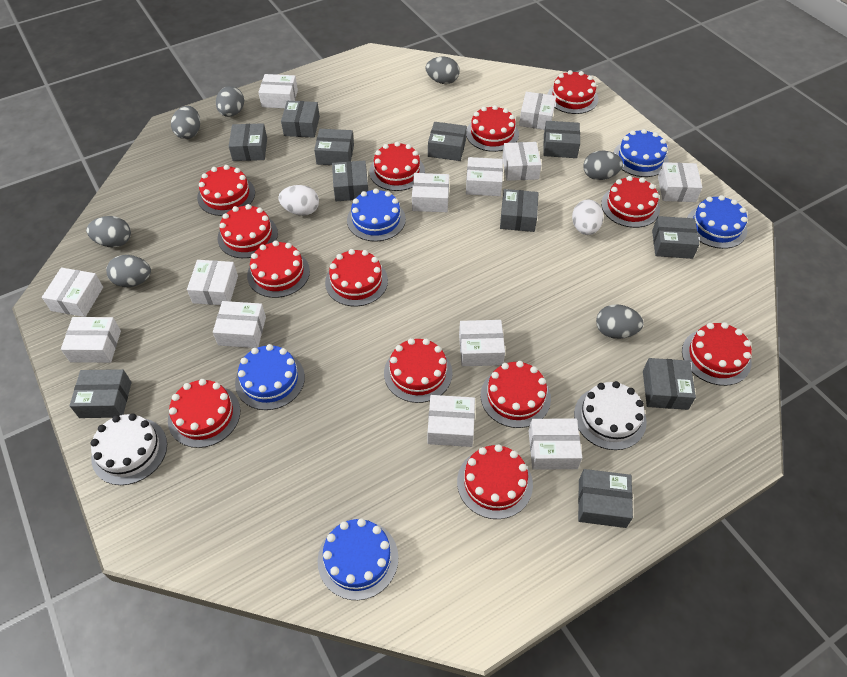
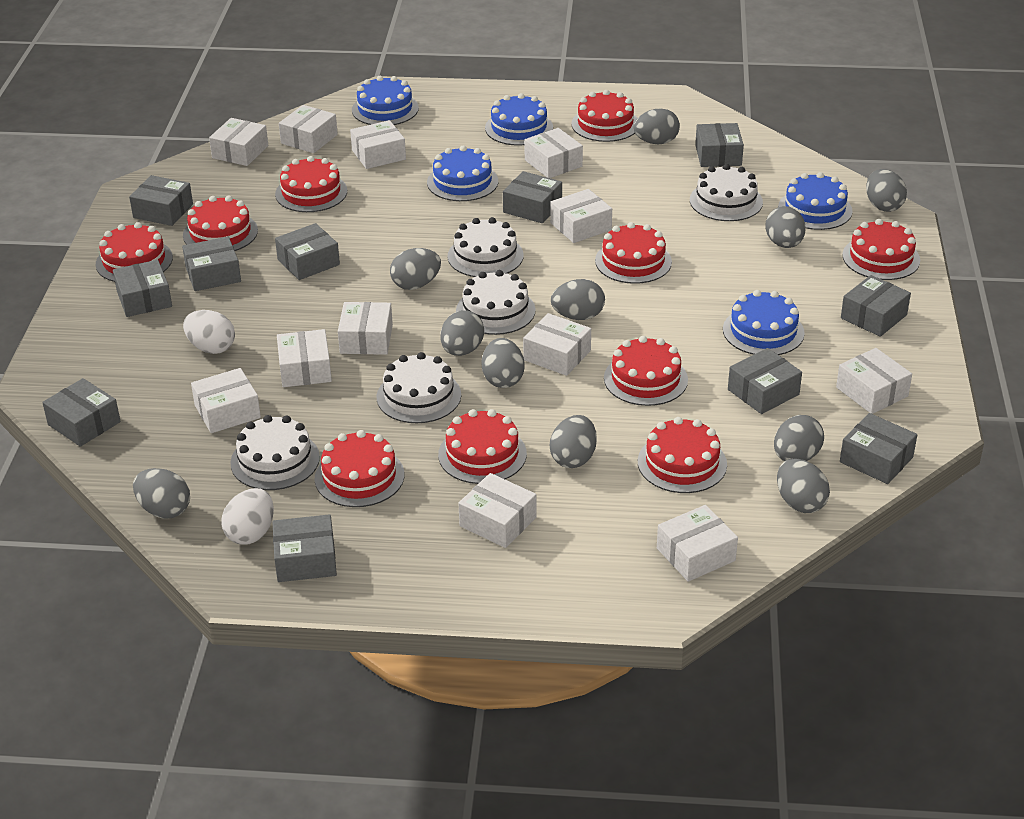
grey egg: [86,216,131,247] [106,255,151,287] [171,106,200,139] [216,86,244,117] [426,57,460,84] [583,151,623,180] [596,304,644,339] = 7 -> [133,468,190,518] [390,248,441,290] [440,310,484,356] [482,338,525,388] [550,415,597,468] [551,279,605,320] [634,109,680,144] [765,206,806,248] [774,415,824,461] [777,459,830,513] [866,169,907,212] = 11
red cake: [168,379,240,448] [197,165,255,216] [218,204,278,258] [247,241,310,298] [325,249,388,306] [369,142,425,191] [384,338,453,403] [457,444,533,519] [466,105,519,152] [481,361,551,428] [547,70,598,114] [601,176,660,228] [682,322,752,386] = 13 -> [95,222,173,282] [183,196,258,251] [275,156,347,212] [315,430,404,507] [438,409,527,484] [571,90,637,142] [595,222,672,284] [604,336,688,406] [638,417,727,493] [842,219,920,280] = 10
white box: [42,268,103,317] [61,317,121,363] [187,260,238,305] [213,301,266,348] [258,74,298,108] [412,173,449,212] [427,395,475,447] [459,320,505,366] [466,157,503,196] [502,142,542,181] [519,92,556,130] [529,419,582,469] [658,162,702,202] = 13 -> [191,368,261,433] [209,118,268,166] [277,329,332,387] [279,105,338,153] [338,302,393,355] [350,120,406,169] [458,473,537,548] [523,313,591,376] [525,128,583,178] [550,189,612,243] [657,505,738,582] [836,348,912,414] = 12
white cake: [91,413,167,485] [574,381,647,450] = 2 -> [230,415,320,490] [376,352,461,423] [448,217,524,277] [456,270,536,335] [690,164,763,221] = 5

